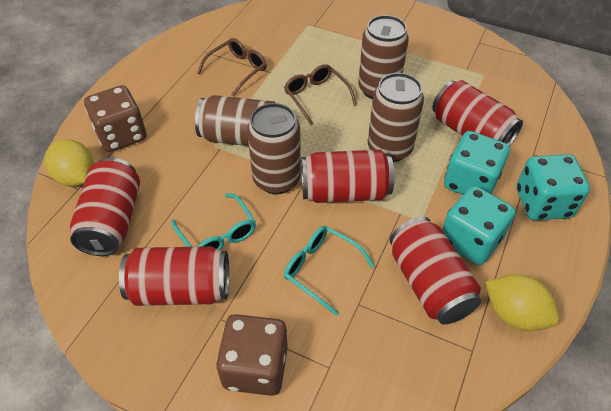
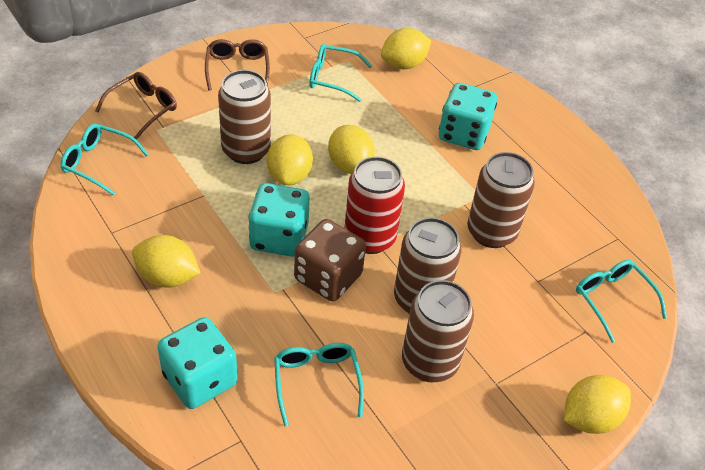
brown dice: [84,85,147,152] [216,314,288,396] = 2 -> [294,219,366,301] = 1
red can: [70,158,140,256] [119,246,229,306] [301,150,394,203] [390,217,481,325] [432,80,523,146] = 5 -> [345,156,405,254] = 1
turquoise glasses: [171,193,256,250] [284,226,375,316] = 2 -> [61,123,149,196] [274,343,364,426] [310,44,372,102] [576,260,667,343] = 4
yellow lemon: [44,139,94,187] [485,274,559,331] = 2 -> [132,235,201,288] [267,135,313,185] [328,125,375,174] [381,28,431,69] [564,375,631,434] = 5

